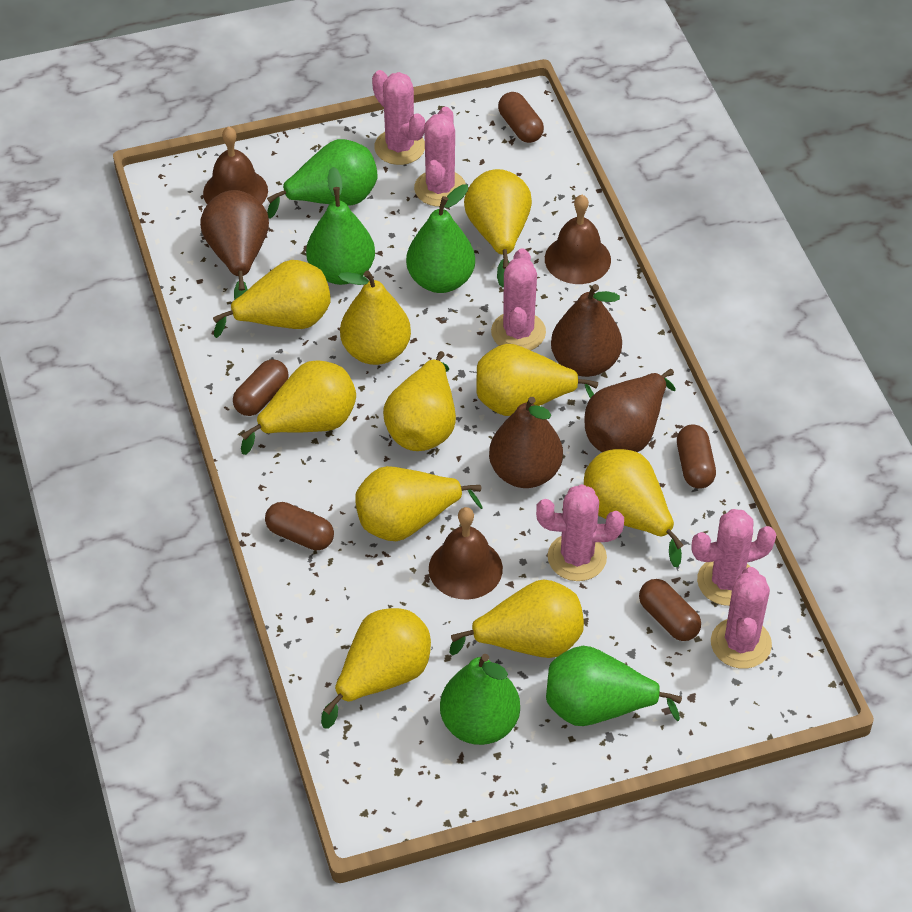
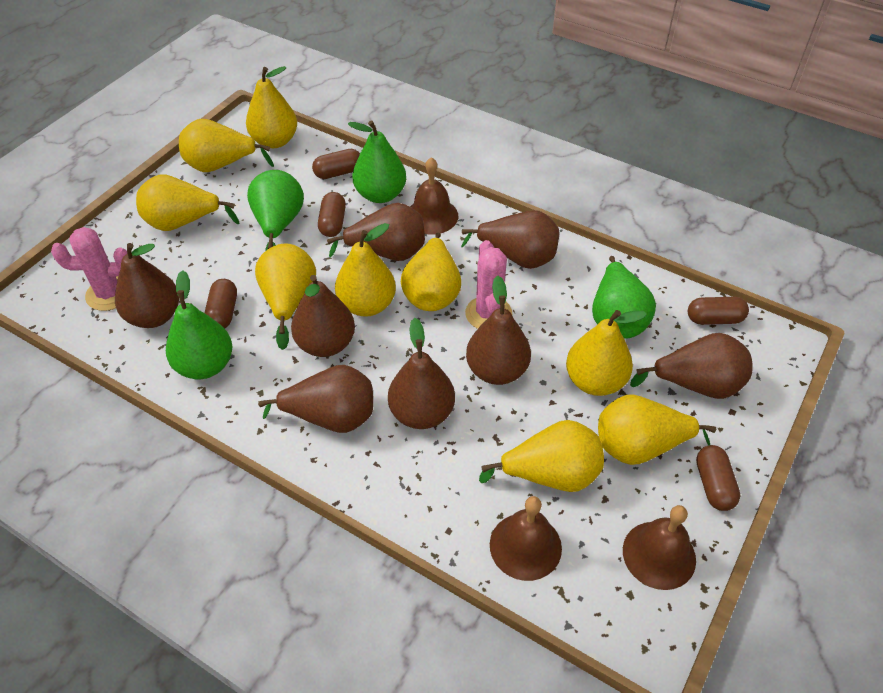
brown pear: [200,190,269,300] [489,397,563,488] [551,284,622,377] [584,369,676,452] = 4 -> [115,243,179,328] [258,365,373,433] [291,275,355,357] [327,203,425,261] [388,318,455,429] [461,210,560,269] [466,275,531,385] [630,333,753,399] = 8
green pear: [267,139,378,219] [306,167,375,285] [406,184,475,293] [440,654,520,745] [546,646,682,726] = 5 -> [166,270,232,379] [247,170,304,251] [348,120,406,203] [592,256,656,339] = 4
pink cactus: [372,70,425,165] [414,107,466,207] [491,248,546,351] [536,484,624,581] [691,509,776,606] [711,567,772,669] = 6 -> [51,227,127,311] [465,240,512,329] = 2
yellow pear: [213,260,330,338] [241,360,356,455] [321,608,431,729] [338,271,411,365] [355,466,483,541] [383,351,456,451] [450,579,584,658] [464,169,532,287] [477,344,598,416] [584,449,684,567] = 10 -> [136,174,240,231] [179,119,274,172] [246,66,297,148] [255,244,316,350] [335,223,396,317] [401,233,461,311] [479,420,604,492] [566,310,647,396] [598,395,716,465] = 9

